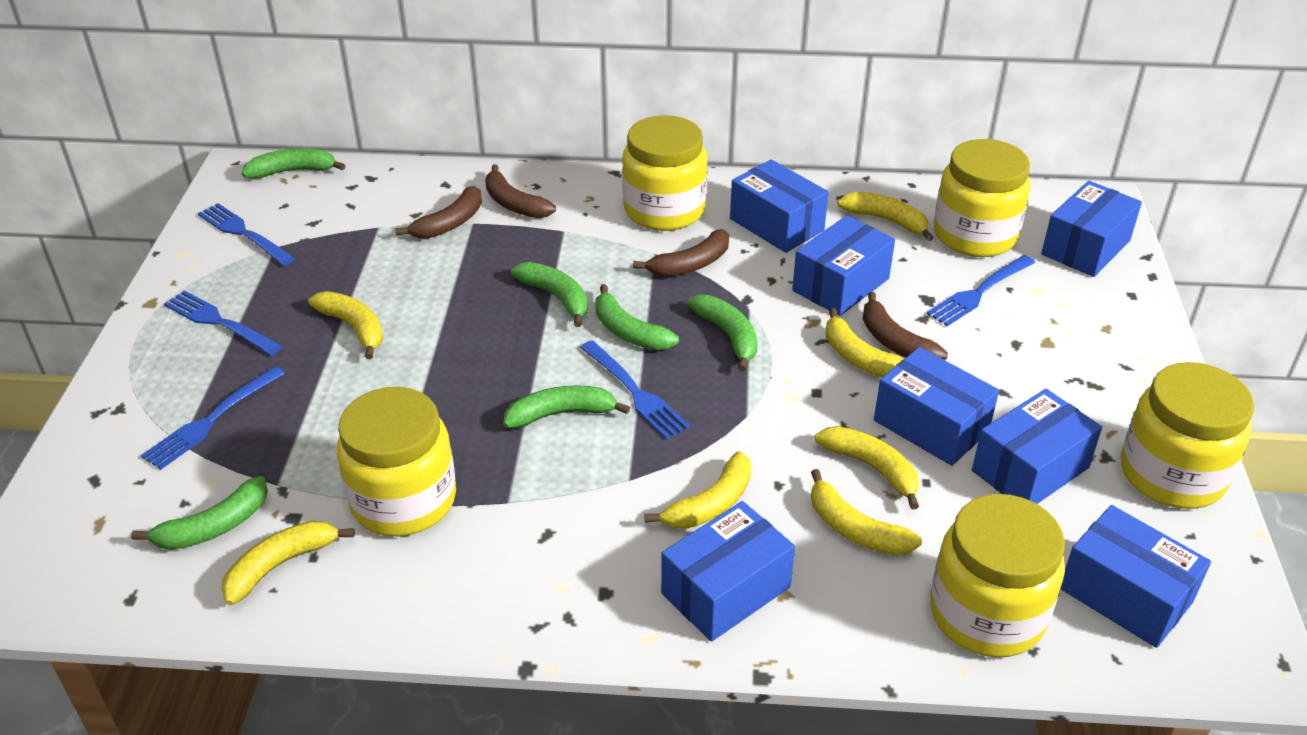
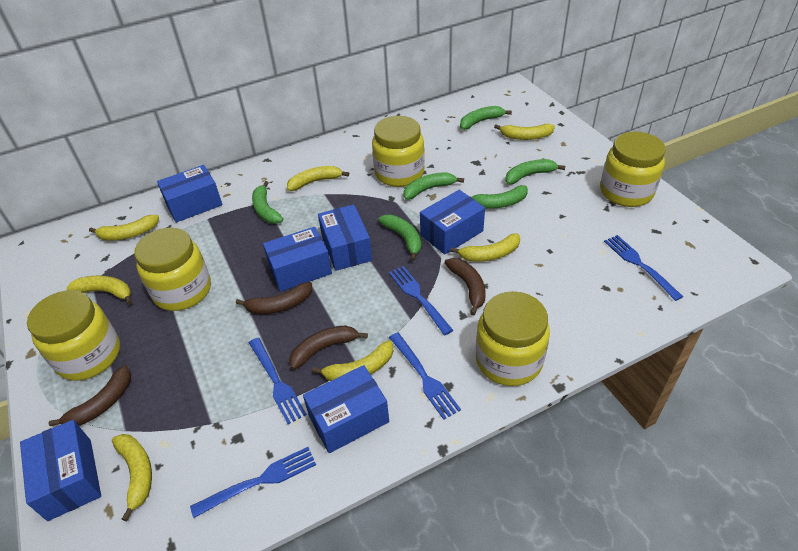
blue box: [661,501,795,642] [730,159,829,253] [792,215,895,316] [874,347,999,466] [972,389,1102,504] [1041,181,1142,277] [1061,505,1211,648] = 7 -> [20,420,101,521] [157,165,222,223] [263,227,332,292] [303,365,389,453] [318,204,372,271] [420,190,485,255] = 6

